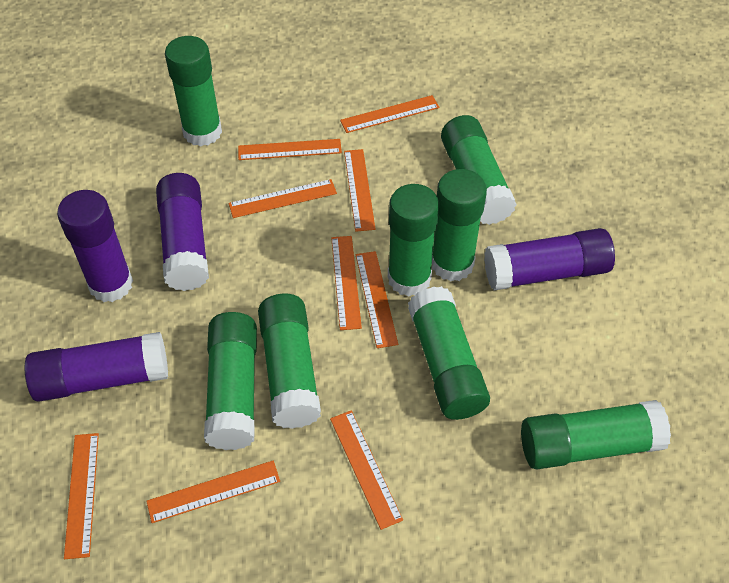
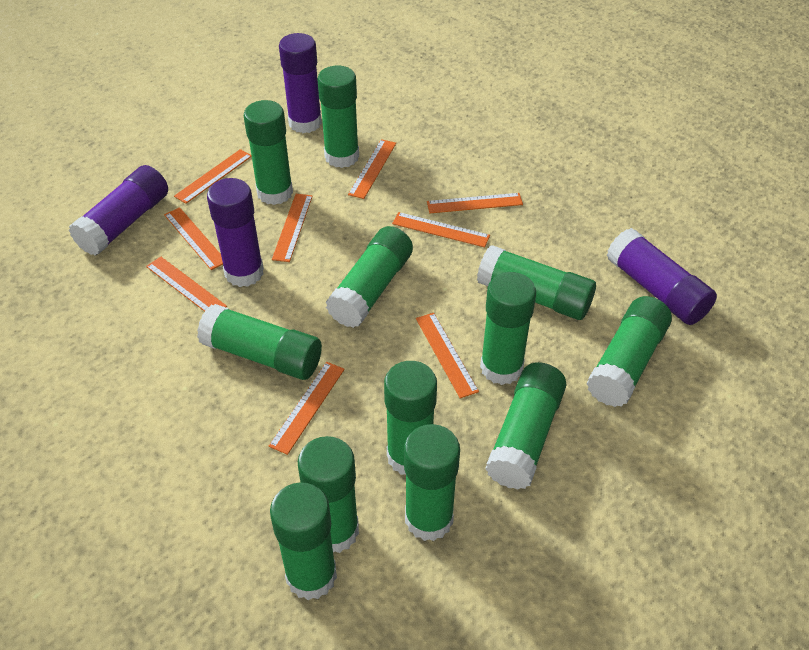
green glue stick: [165,36,222,146] [204,312,257,450] [258,294,321,429] [388,184,439,297] [408,286,490,420] [432,169,487,281] [441,115,517,225] [521,400,671,469] = 8 -> [197,304,322,380] [244,100,293,205] [270,483,337,600] [298,436,359,553] [318,65,359,168] [326,226,413,328] [384,361,437,475] [404,424,460,541] [477,245,596,320] [480,272,536,385] [485,362,567,490] [586,296,672,407] = 12

